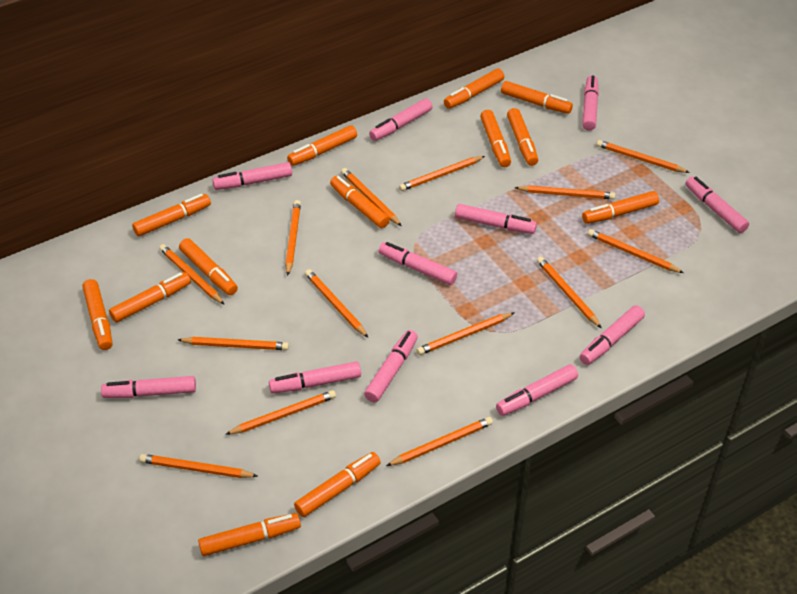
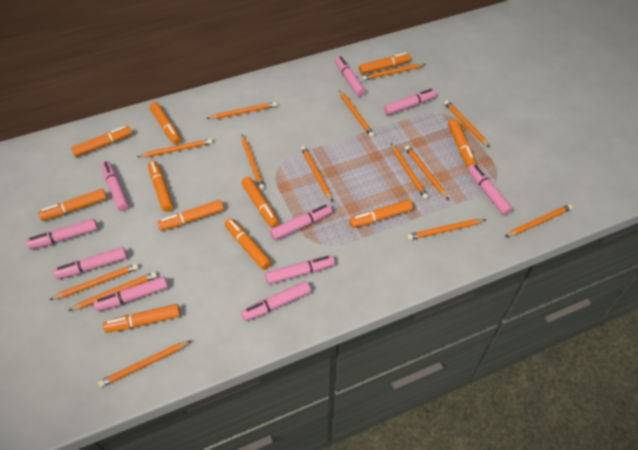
orange marker: [83,279,113,350] [109,272,191,323] [132,194,211,236] [179,238,238,295] [198,513,301,556] [287,125,357,166] [294,452,381,517] [330,176,390,228] [444,69,504,109] [480,110,511,167] [501,81,573,114] [507,108,538,166] [582,191,659,224] = 13 -> [38,189,107,221] [71,126,132,157] [103,304,180,333] [148,160,174,212] [150,102,181,144] [157,200,224,231] [225,218,272,270] [241,177,279,228] [349,199,413,228] [359,52,411,74] [448,119,476,167] = 11
pink marker: [101,376,196,398] [212,162,292,190] [269,361,361,393] [364,330,418,402] [369,98,432,141] [379,242,457,285] [455,204,537,234] [496,364,578,416] [580,305,645,365] [582,75,599,131] [686,176,749,233] = 11 -> [26,219,98,249] [54,247,127,279] [93,276,168,311] [101,161,129,211] [241,281,311,321] [265,255,335,285] [270,204,332,240] [335,56,366,96] [384,89,437,115] [468,164,513,215] = 10

